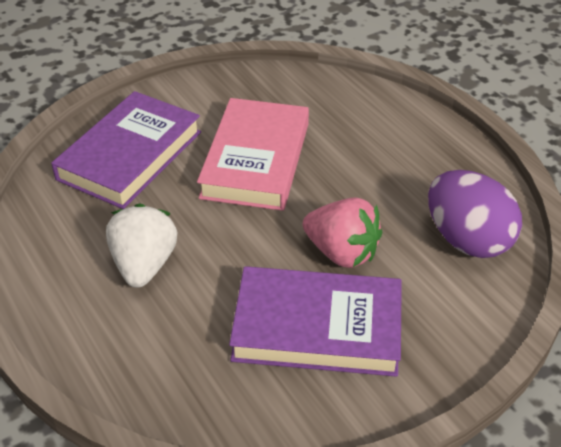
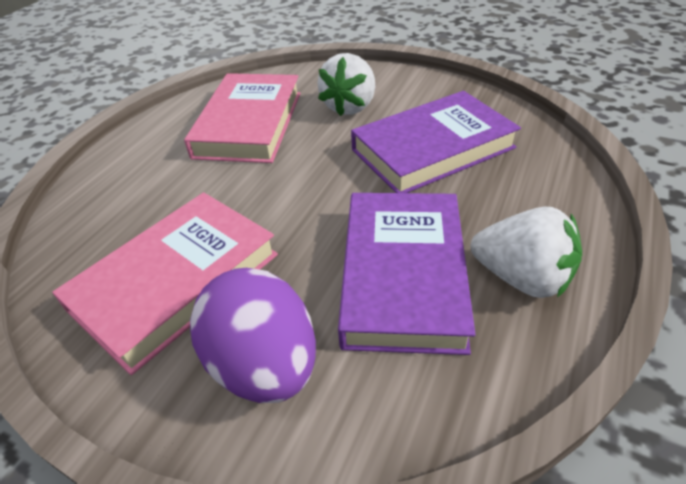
pink book: [197,98,309,211] = 1 -> [52,192,278,375] [184,73,301,163] = 2
pink strawberry: [303,197,383,268] = 1 -> none = 0
white strawberry: [106,203,178,288] = 1 -> [317,53,375,116] [471,206,582,298] = 2

